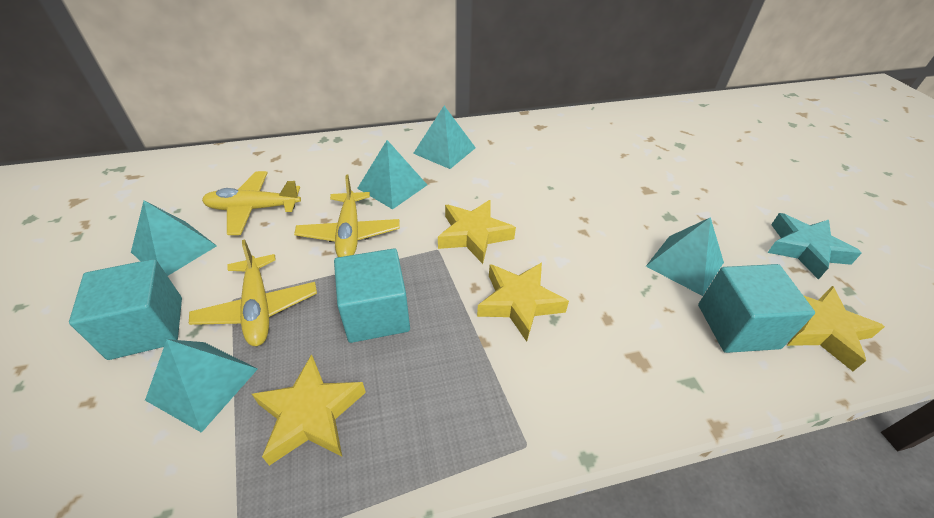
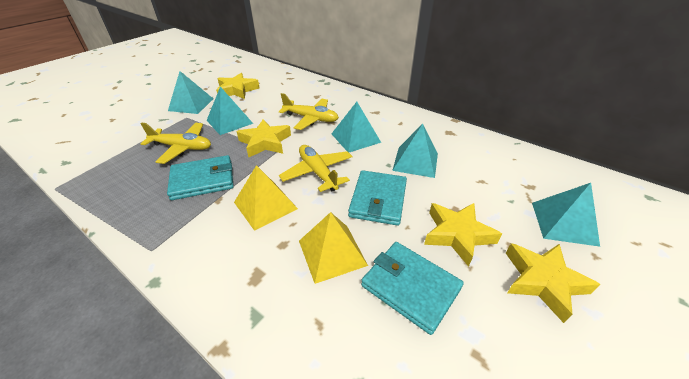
turquoise cube: [69,259,182,360] [334,248,410,343] [698,264,815,353] = 3 -> none = 0
turquoise star: [767,213,862,280] = 1 -> none = 0
turquoise wallet: none = 0 -> [167,155,234,200] [348,170,407,226] [361,242,464,335] = 3
yellow pyramid: none = 0 -> [234,165,298,231] [299,212,368,284] = 2

